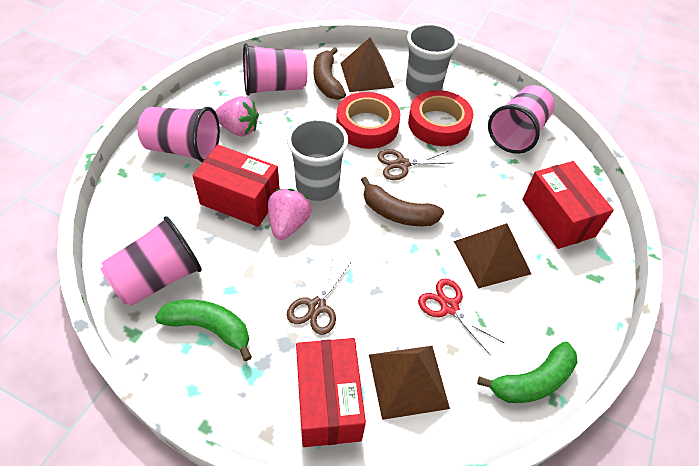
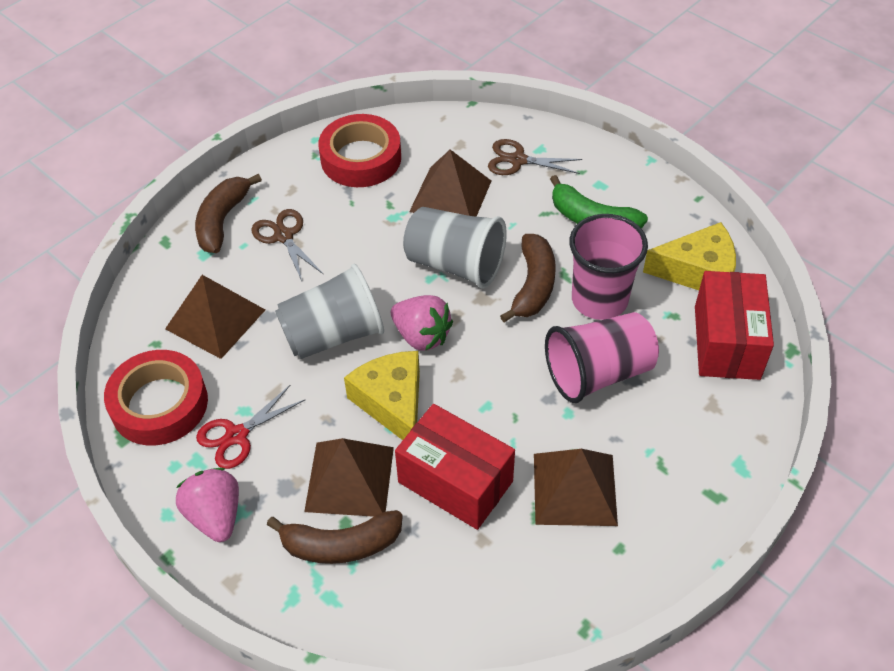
brown banana: [313,47,346,100] [361,177,444,226] = 2 -> [195,174,262,253] [267,510,403,564] [500,234,556,323] = 3
brown pyramid: [340,37,395,92] [369,346,450,420] [454,223,531,289] = 3 -> [165,275,265,359] [304,438,394,517] [409,149,491,217] [534,449,618,526] = 4
green banana: [155,299,252,361] [477,342,578,403] = 2 -> [550,175,648,229] = 1
pink cup: [100,216,202,306] [138,107,220,163] [243,43,307,96] [488,85,555,154] = 4 -> [545,312,659,403] [569,214,648,320] = 2
red box: [192,145,280,227] [296,338,366,447] [522,161,614,249] = 3 -> [395,404,515,530] [695,271,774,380] = 2
yellow cheese: none = 0 -> [344,351,420,440] [643,222,736,290] = 2

